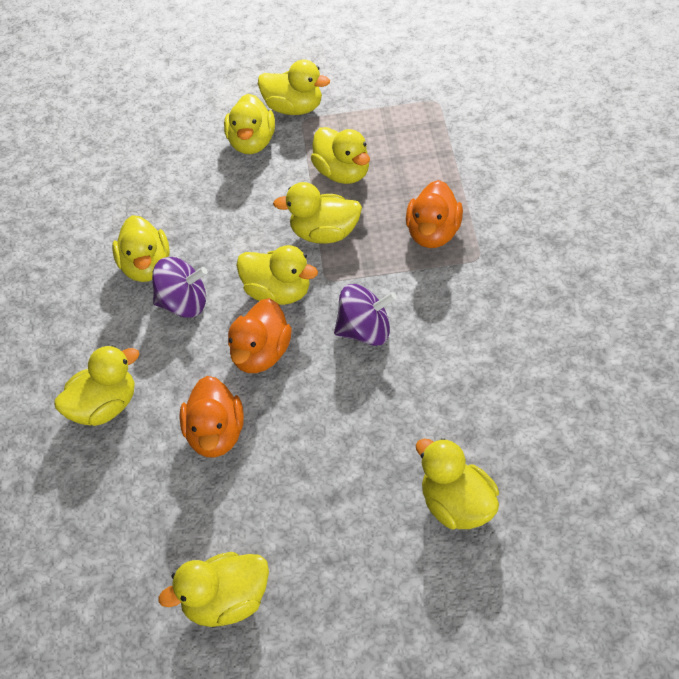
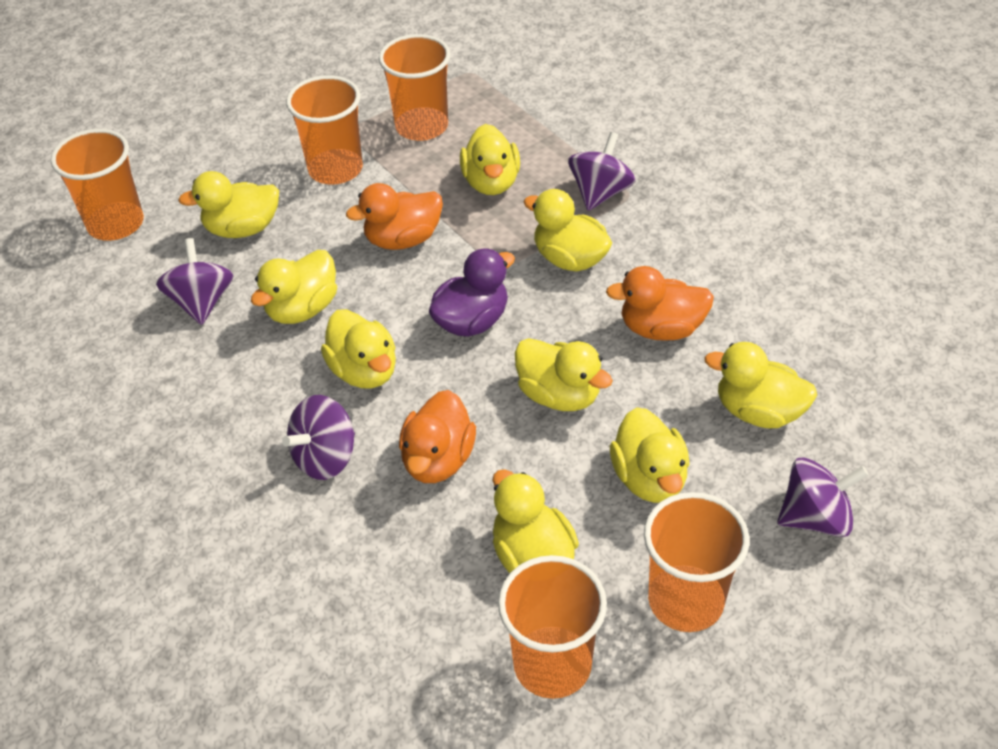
orange cup: none = 0 -> [51,129,144,241] [286,75,363,185] [379,34,450,141] [498,555,607,699] [644,492,749,632] = 5
purple duck: none = 0 -> [429,248,515,337] = 1
purple spinning top: [152,257,207,318] [334,284,397,346] = 2 -> [156,238,233,325] [282,395,355,480] [568,132,635,211] [777,457,869,537] = 4

